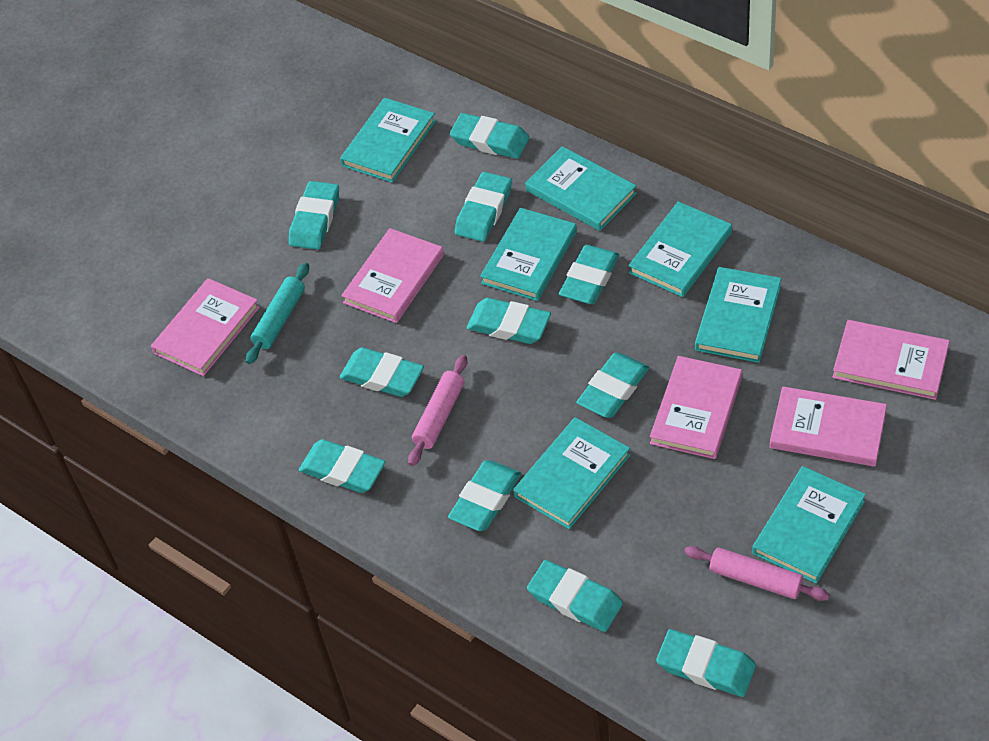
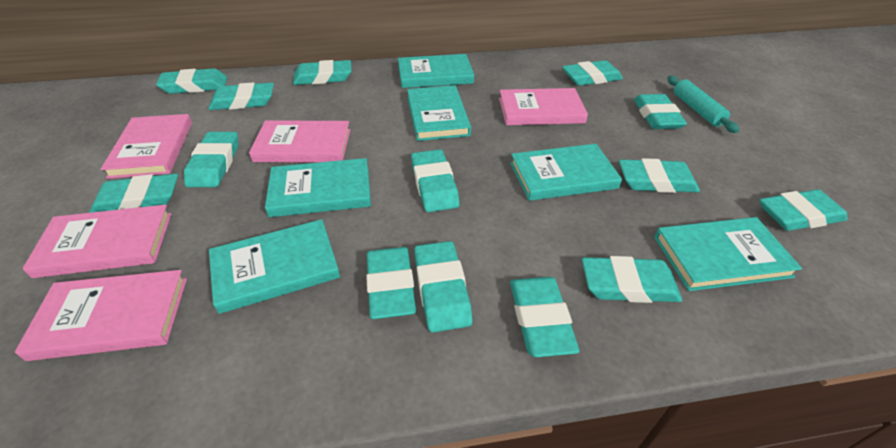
pink rolling pin: [408,355,467,466] [684,546,830,601] = 2 -> none = 0
turquoise book: [340,98,436,183] [480,208,577,301] [513,417,630,529] [525,146,637,231] [628,202,732,297] [695,267,781,363] [752,466,866,584] = 7 -> [209,219,340,314] [265,158,371,217] [398,54,474,88] [407,85,471,141] [510,144,622,201] [654,217,802,291] = 6
turquoise eraser: [289,181,339,250] [299,439,386,493] [340,347,424,397] [448,460,521,531] [450,113,529,159] [455,172,512,242] [467,298,551,344] [527,560,623,632] [559,245,619,304] [576,353,649,418] [656,629,756,697] = 11 -> [89,174,178,213] [156,68,227,94] [184,132,238,187] [208,82,274,110] [293,60,351,85] [366,247,416,319] [411,149,460,212] [414,241,473,332] [510,277,579,357] [562,60,623,86] [582,256,682,303] [619,158,700,193] [634,94,687,129] [760,189,848,231] = 14

